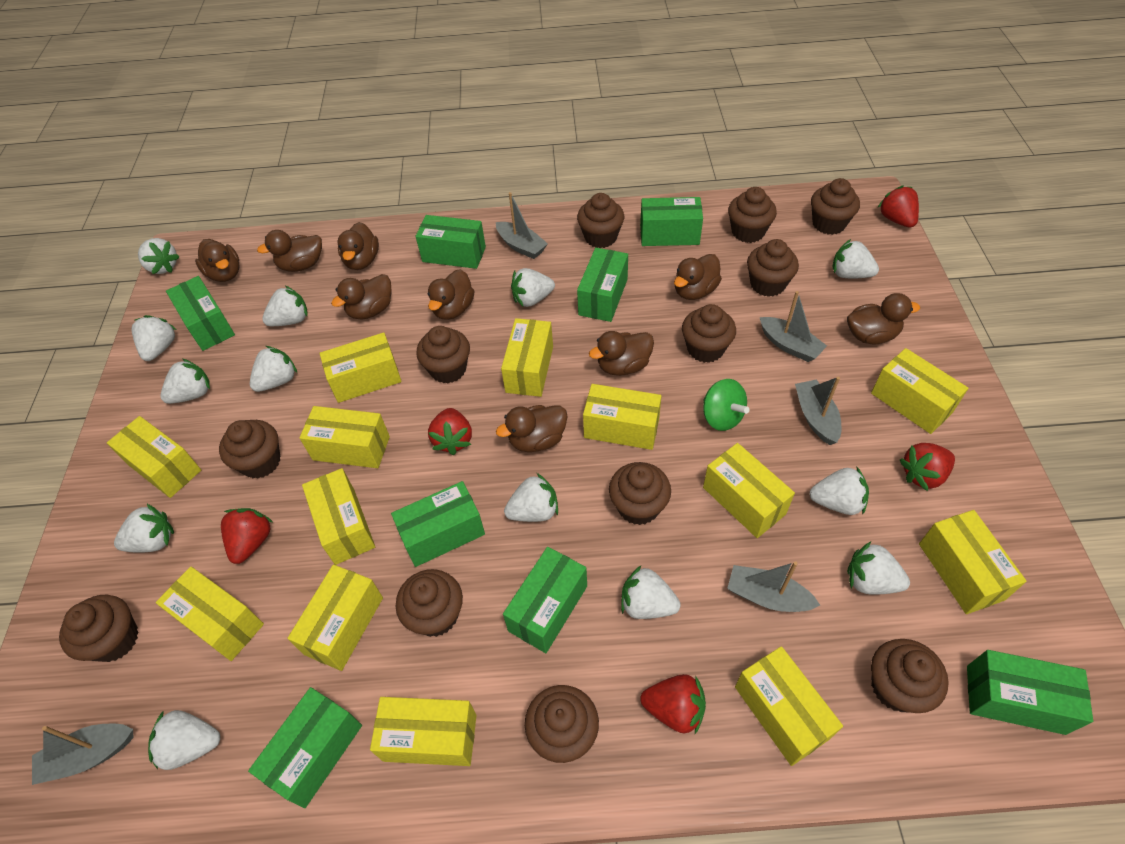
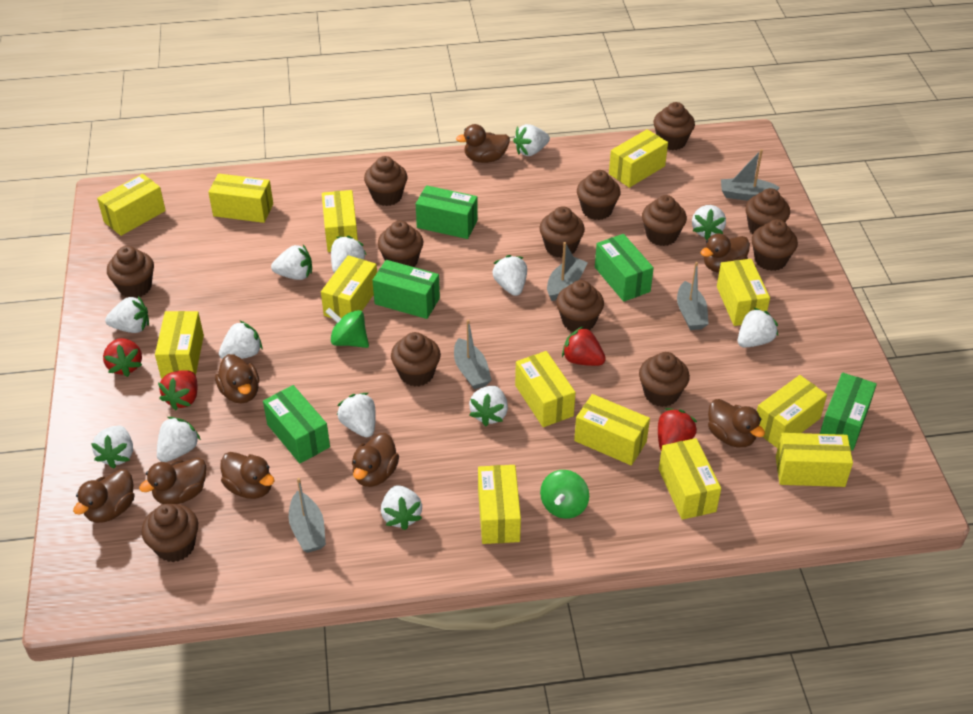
brown cupcake: [59,595,139,662] [219,420,280,479] [396,569,463,637] [416,326,470,383] [525,685,599,763] [577,193,624,248] [609,462,671,525] [682,304,736,363] [728,187,777,243] [747,239,799,297] [811,178,860,235] [871,639,949,713] = 12 -> [107,246,154,298] [142,504,198,562] [364,156,407,206] [378,221,423,267] [391,332,441,386] [539,206,585,258] [556,280,604,332] [577,170,620,220] [639,352,690,407] [642,195,687,246] [653,102,695,150] [745,188,790,234] [752,219,798,271] = 13
brown duck: [195,239,240,282] [257,230,322,272] [331,274,391,320] [338,222,379,270] [427,269,474,320] [496,405,568,452] [589,331,654,376] [674,254,722,300] [847,293,920,344] = 9 -> [73,469,134,523] [139,458,206,504] [215,354,259,403] [221,452,274,499] [352,433,399,487] [456,124,510,163] [700,233,750,273] [708,399,765,448] = 8
green box: [166,276,235,351] [248,687,362,808] [391,481,485,567] [416,215,486,269] [503,547,587,653] [577,248,628,322] [640,197,703,246] [967,650,1093,735] = 8 -> [263,385,330,463] [373,260,440,319] [416,185,478,239] [595,234,654,302] [820,372,877,451] = 5
green spinning top: [703,379,750,431] = 1 -> [325,308,369,348] [540,470,589,519] = 2
red strawberry: [221,508,273,564] [428,408,472,455] [640,674,706,734] [878,185,919,228] [900,443,955,491] = 5 -> [103,338,142,377] [158,370,198,411] [562,327,606,366] [658,408,697,450] = 4

